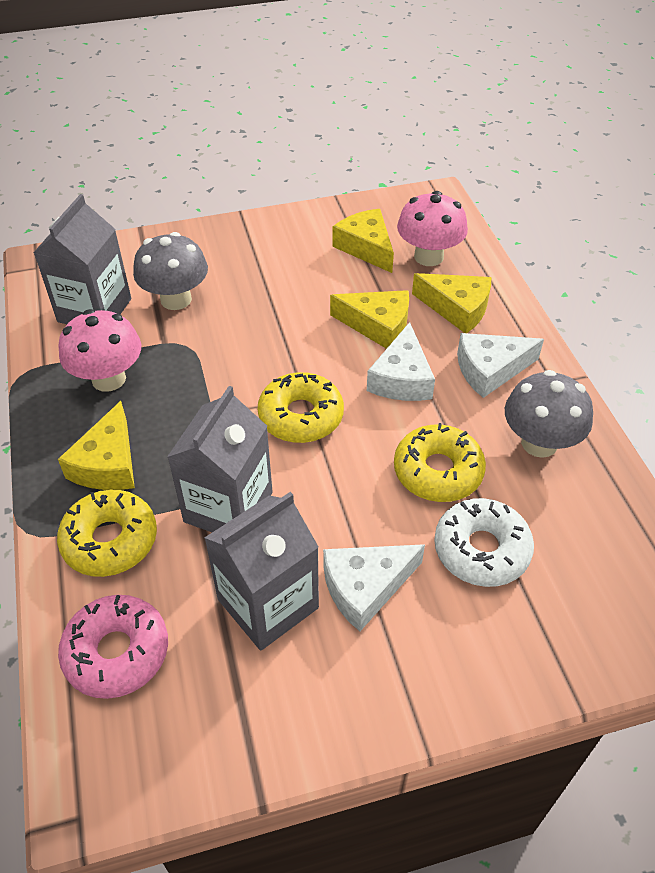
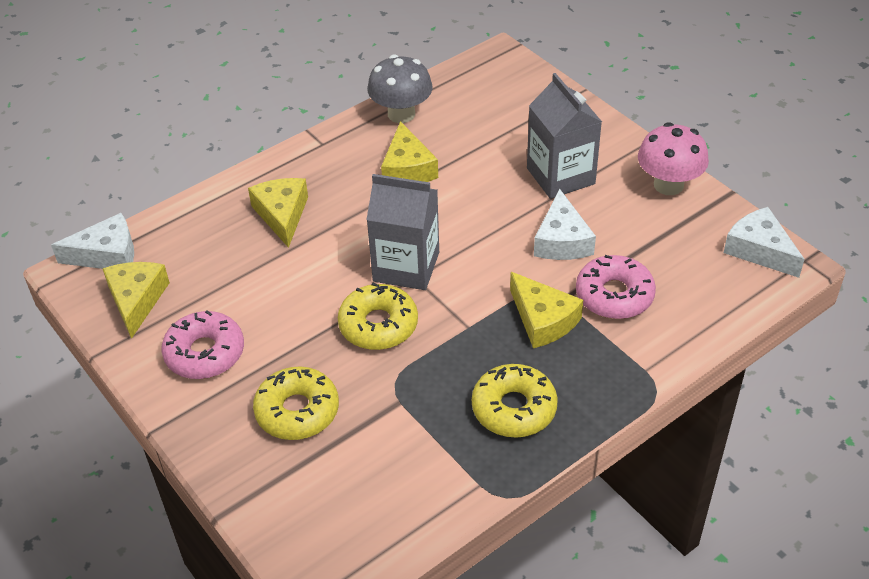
grey carton: [33,194,131,324] [167,386,273,532] [205,492,319,651] = 3 -> [366,174,439,290] [527,73,602,199] = 2
grey mushroom: [133,232,208,310] [505,370,593,458] = 2 -> [367,55,432,123] = 1
pink donut: [58,595,168,699] = 1 -> [162,310,244,379] [576,255,656,319] = 2
pink mushroom: [58,309,141,392] [397,191,468,266] = 2 -> [638,123,709,195] = 1
white donut: [434,498,534,587] = 1 -> none = 0

